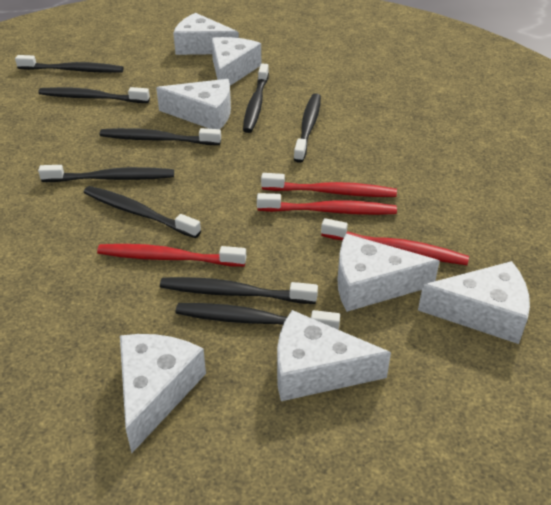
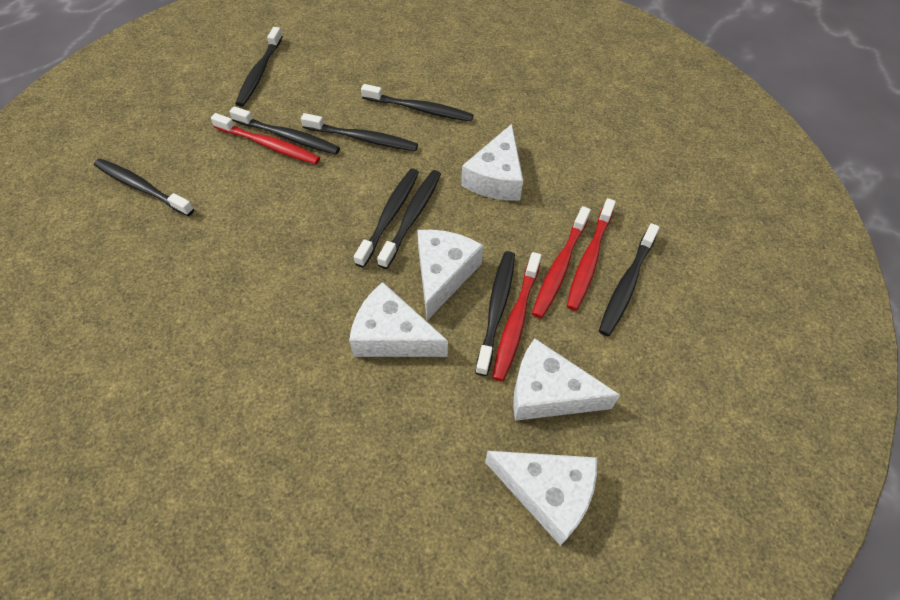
white cheese: [120,334,206,453] [156,79,231,129] [173,13,239,55] [211,37,261,86] [277,310,391,401] [338,234,440,312] [418,261,530,344] = 7 -> [349,282,448,357] [417,230,483,321] [461,124,523,201] [485,451,597,546] [513,338,620,421] = 5

